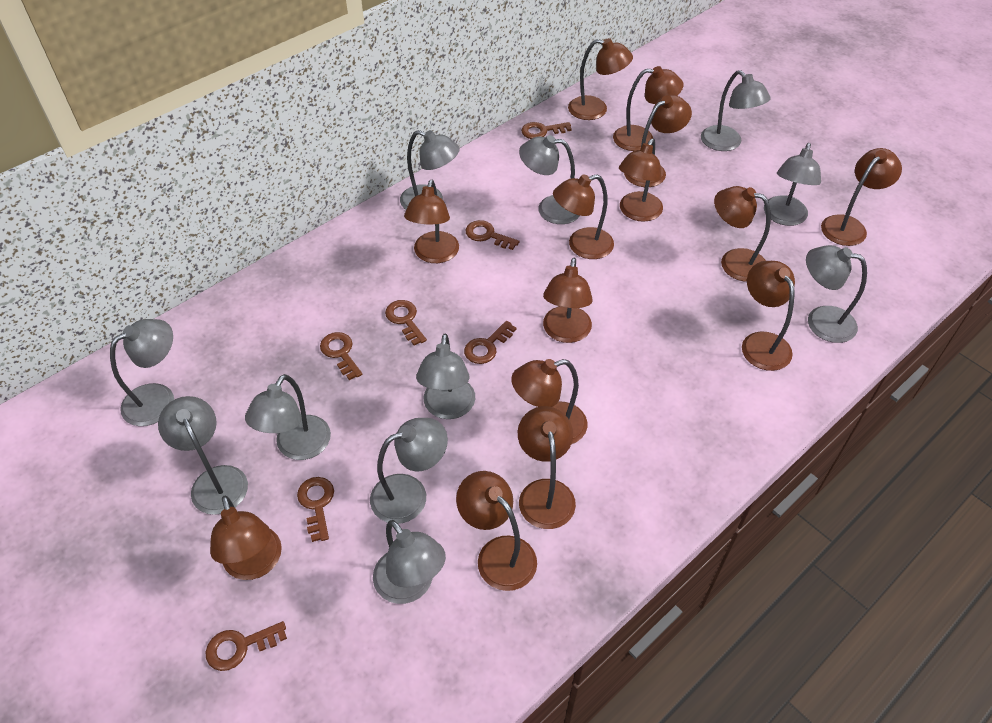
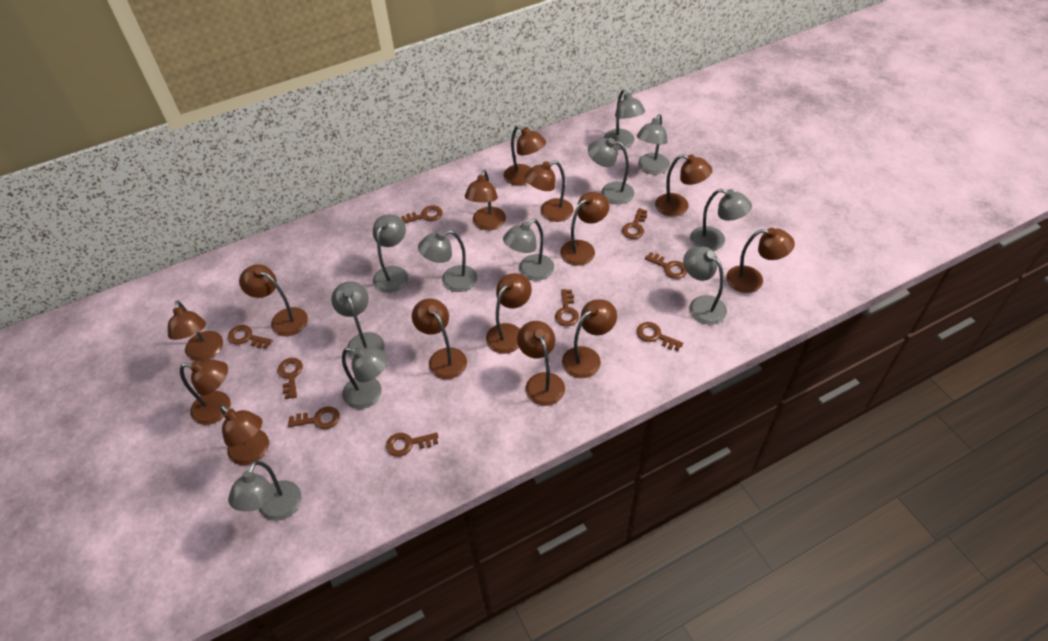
brown key: [206,621,287,671] [297,477,334,542] [320,332,362,380] [385,300,427,345] [464,321,516,364] [466,220,520,250] [521,122,572,139] = 7 -> [228,325,273,349] [278,358,303,399] [288,406,340,429] [386,433,438,457] [401,205,443,223] [555,289,579,326] [622,208,647,239] [636,322,683,351] [645,252,687,279] = 9

